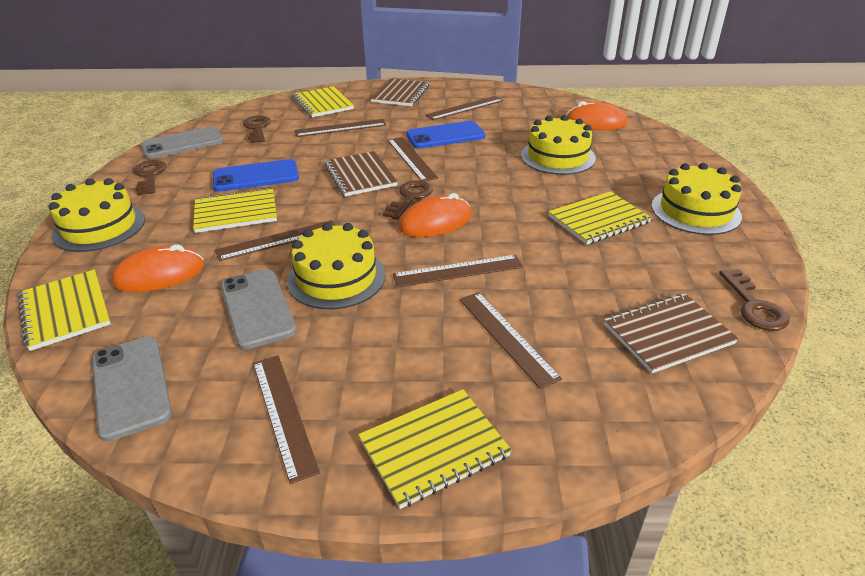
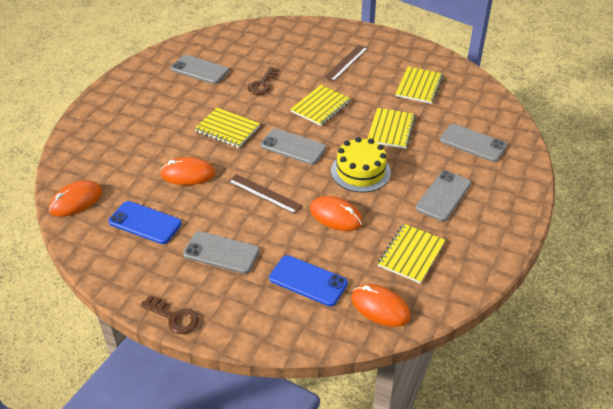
brown key: [133,160,166,195] [243,115,271,143] [383,180,433,220] [719,269,790,331] = 4 -> [140,295,199,334] [248,67,279,95] = 2
brown notebook: [325,151,398,196] [371,78,429,106] [604,293,739,373] = 3 -> none = 0
brown ruler: [215,220,336,261] [253,356,320,484] [295,119,386,137] [388,137,438,182] [393,255,523,287] [425,96,503,120] [459,292,562,389] = 7 -> [228,174,303,214] [324,45,368,82] = 2
grey phone: [92,336,172,441] [141,127,223,159] [221,269,297,350] = 3 -> [171,55,229,84] [183,231,260,274] [260,128,326,165] [416,170,471,221] [440,124,507,162] = 5
orange mouse: [111,244,204,292] [399,193,471,237] [566,101,628,130] = 3 -> [49,181,102,217] [160,157,215,185] [310,196,363,231] [351,284,410,327] = 4
yellow cake: [49,178,145,252] [287,223,386,309] [521,115,596,175] [651,163,742,235] = 4 -> [331,137,391,192] = 1

